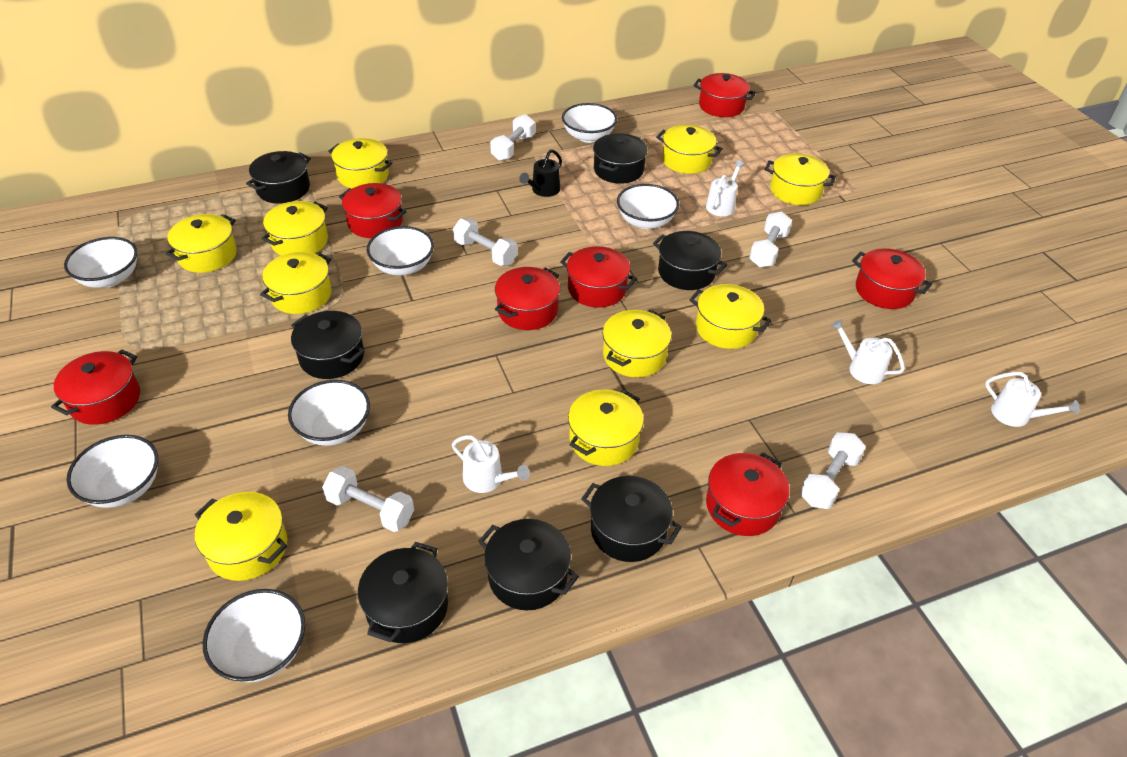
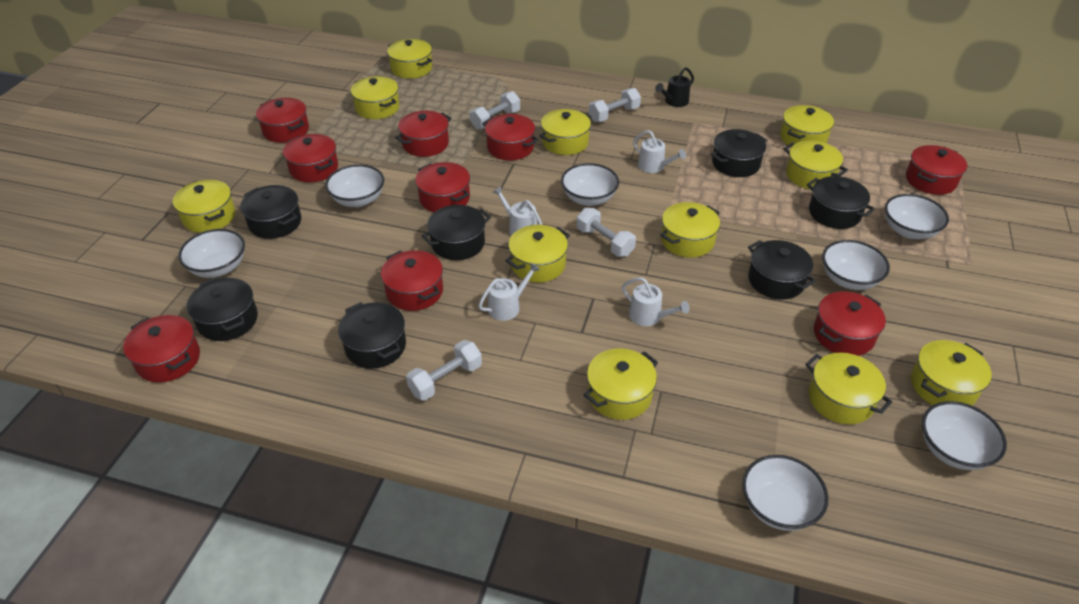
red pot: [51,350,140,425] [339,183,407,238] [495,267,560,330] [560,246,637,308] [693,73,756,117] [706,453,789,536] [852,248,932,309] = 7 -> [123,315,200,383] [256,98,309,143] [283,134,338,182] [381,250,443,311] [395,110,452,157] [415,162,470,212] [482,114,539,160] [814,291,886,356] [906,145,967,195] = 9
white dumbbell: [322,466,414,532] [453,218,517,266] [490,114,535,161] [749,212,792,267] [800,432,866,509] = 5 -> [406,340,482,401] [470,91,520,129] [577,208,636,257] [589,88,641,122] = 4
yellow pot: [165,214,237,273] [195,492,287,581] [260,252,332,314] [261,201,328,256] [328,138,392,188] [568,389,644,466] [603,309,671,378] [656,125,723,174] [689,284,772,349] [765,154,836,205] = 10 -> [173,180,235,233] [351,76,400,119] [387,39,432,79] [505,225,570,283] [539,109,592,155] [584,348,658,420] [660,202,720,258] [780,105,834,147] [784,141,848,189] [805,353,892,424] [911,340,992,405] = 11

